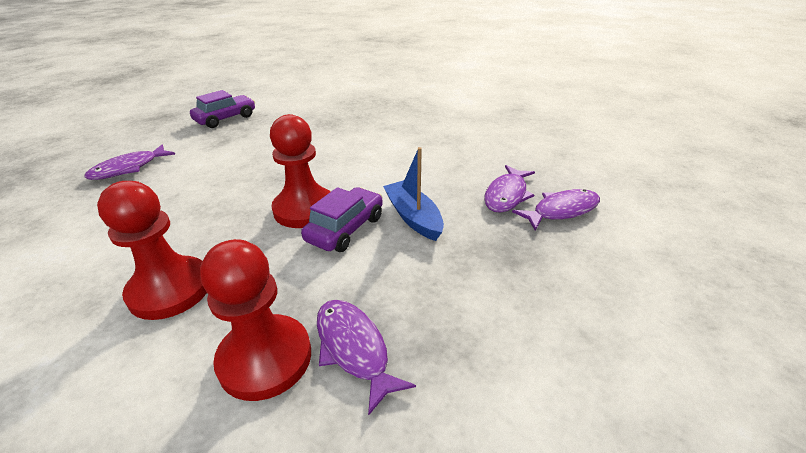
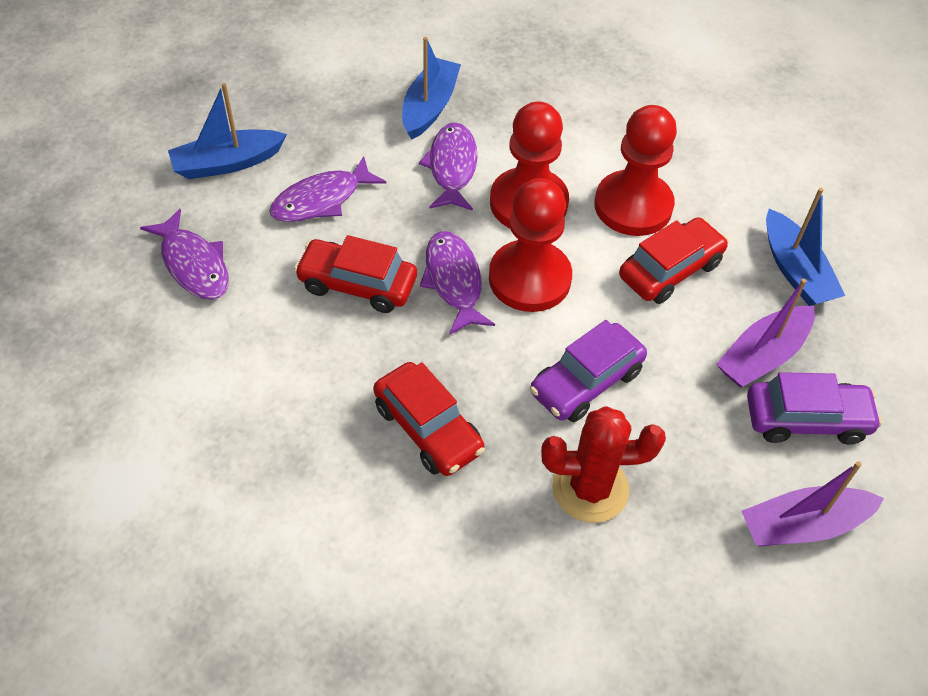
blue boat: [383,147,444,241] = 1 -> [168,83,287,179] [402,37,461,140] [766,188,845,306] = 3
purple boat: none = 0 -> [716,279,815,388] [741,461,884,546] = 2
red cactus: none = 0 -> [541,406,666,523] = 1
red car: none = 0 -> [294,235,417,313] [373,362,485,476] [619,217,729,304] = 3

